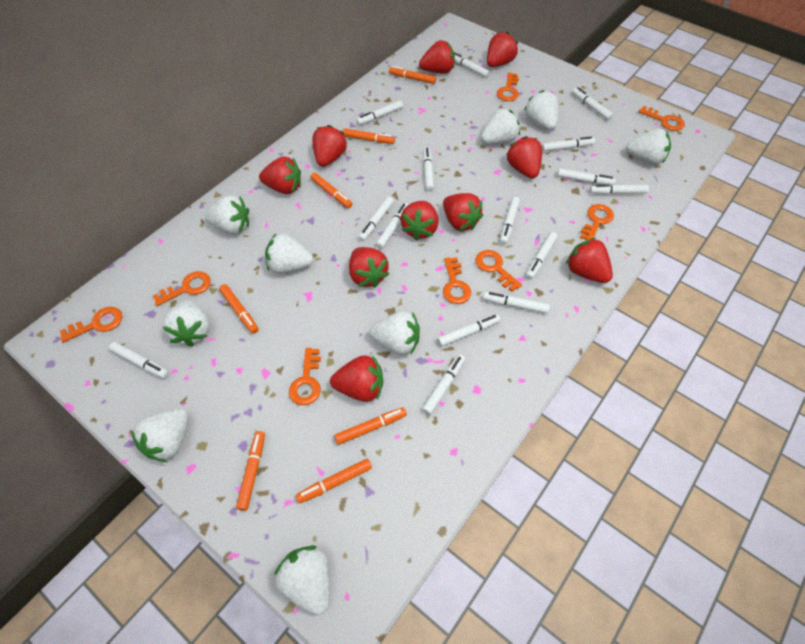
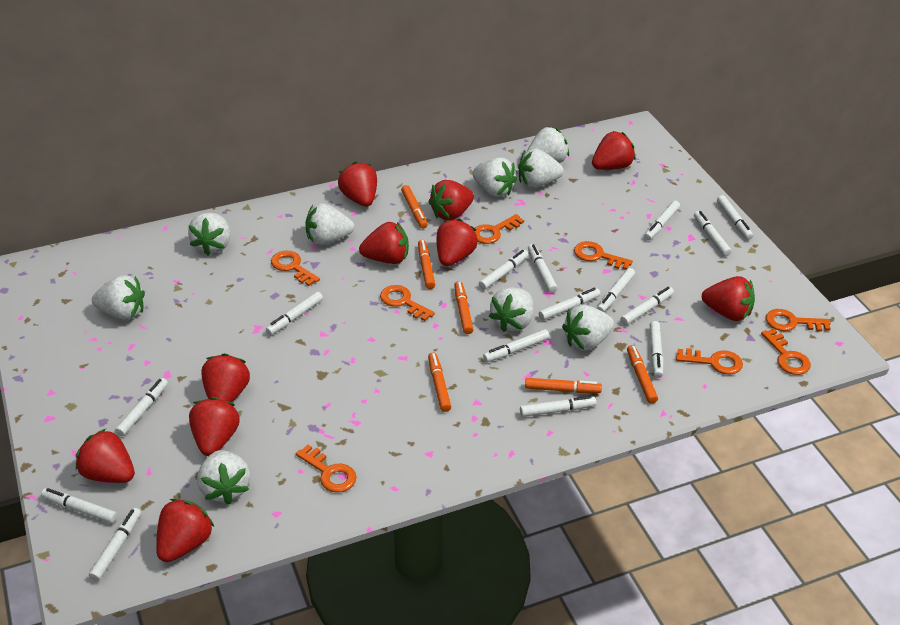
orange marker: [219,284,259,334] [236,431,265,511] [296,459,372,503] [310,173,352,208] [334,407,407,445] [342,128,395,144] [389,66,436,84] = 7 -> [401,185,428,229] [418,240,435,289] [428,352,451,412] [454,281,474,334] [525,378,602,393] [627,345,658,404] = 6

